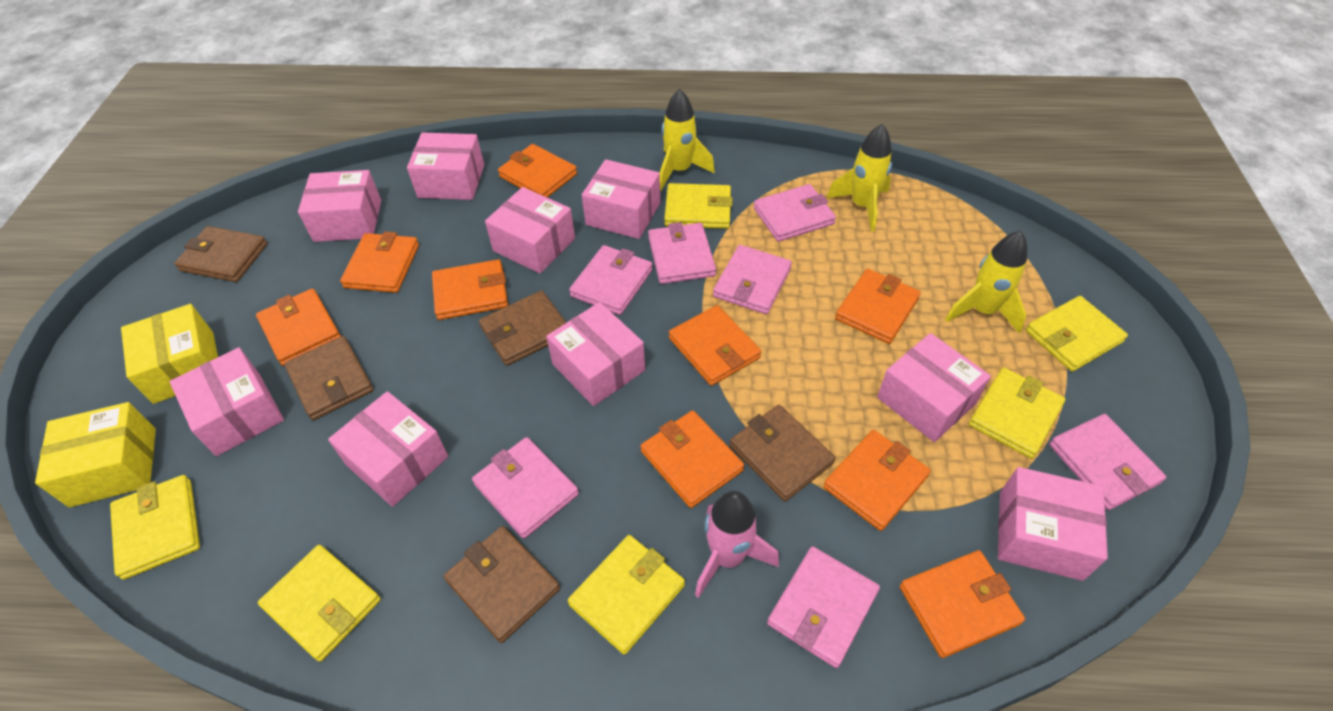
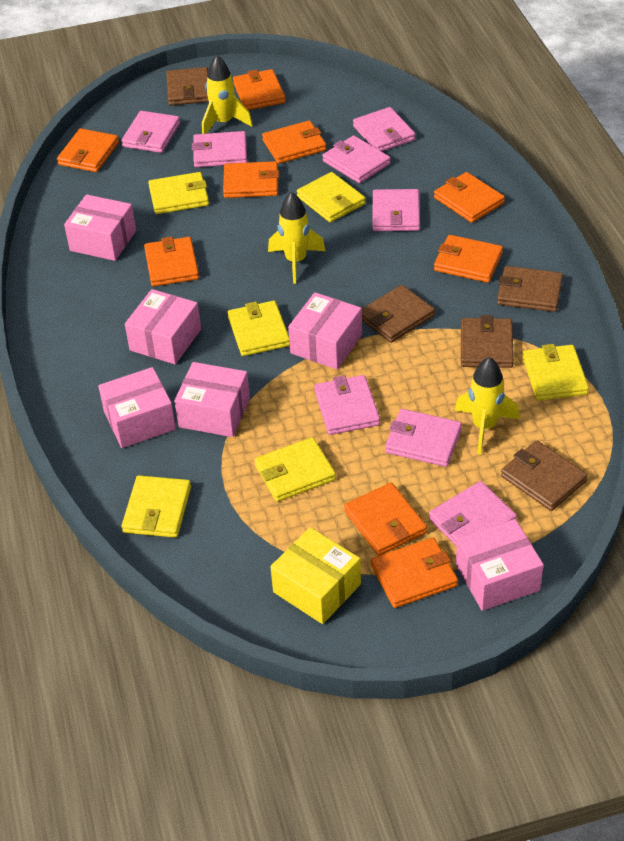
pink box: [170,347,284,456] [298,170,381,242] [328,391,448,507] [407,132,484,200] [485,187,575,274] [546,302,645,406] [582,159,660,239] [877,333,991,442] [998,467,1108,581] = 9 -> [64,194,136,261] [98,367,176,448] [125,289,201,364] [174,362,250,437] [288,292,362,369] [456,519,544,611] = 6
pink rocket: [695,491,779,598] = 1 -> none = 0
pink wallet: [472,437,579,539] [569,245,653,315] [648,222,716,284] [713,245,792,314] [754,184,836,242] [767,546,880,668] [1049,414,1166,510] = 7 -> [121,111,180,153] [192,131,247,167] [314,375,380,435] [322,135,391,183] [353,107,415,152] [372,189,420,231] [385,409,462,467] [429,481,517,546] = 8
yellow box: [35,402,156,507] [121,304,218,404] = 2 -> [270,527,361,624] = 1

